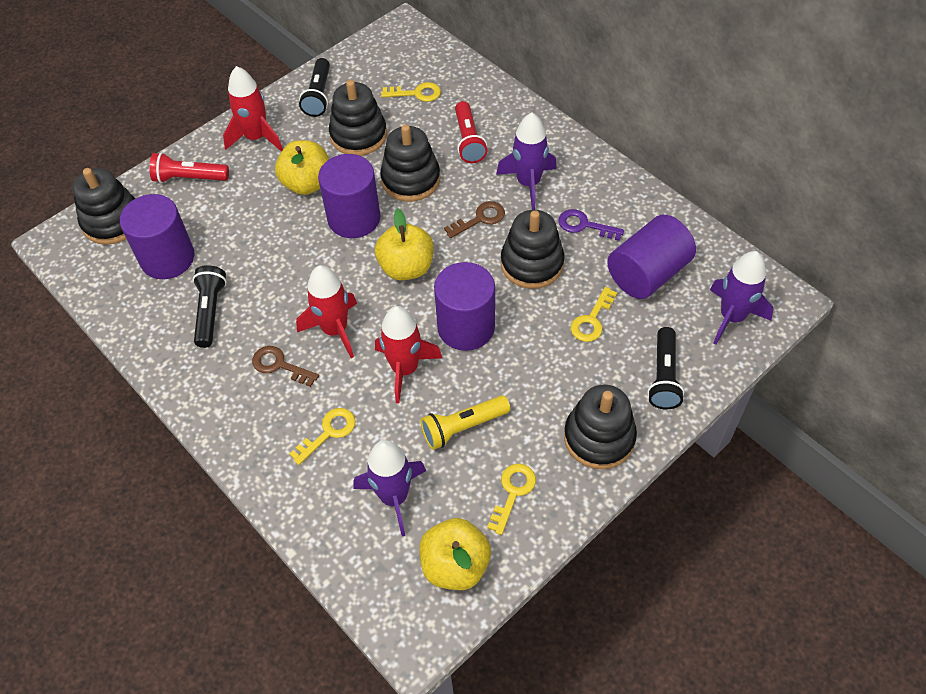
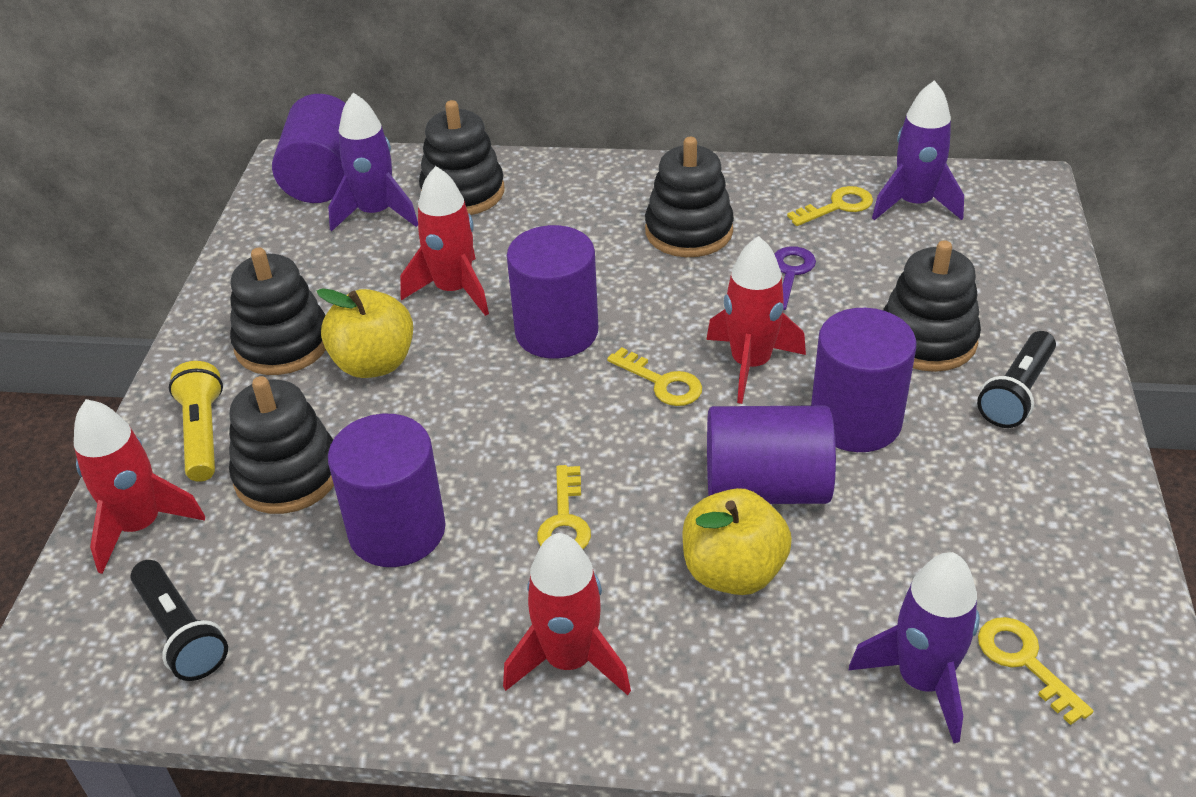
black flashlight: [193,265,227,348] [299,58,330,117] [648,327,684,409] = 3 -> [131,560,228,681] [977,331,1056,428] = 2
brown key: [252,346,319,387] [444,201,505,238] = 2 -> none = 0
purple cylinder: [120,194,194,279] [318,154,381,238] [434,262,495,351] [607,215,696,299] = 4 -> [272,94,346,203] [328,414,446,567] [507,225,598,359] [707,405,836,504] [811,308,917,452] = 5
red flashlight: [149,152,229,183] [455,101,487,163] = 2 -> none = 0
red rocket: [223,66,283,152] [296,265,357,358] [375,306,442,403] = 3 -> [74,399,205,574] [400,166,489,316] [503,533,631,695] [706,236,806,404] = 4
yellow apple: [275,140,329,195] [375,209,434,280] [419,518,491,590] = 3 -> [317,288,413,378] [682,488,792,595] = 2

